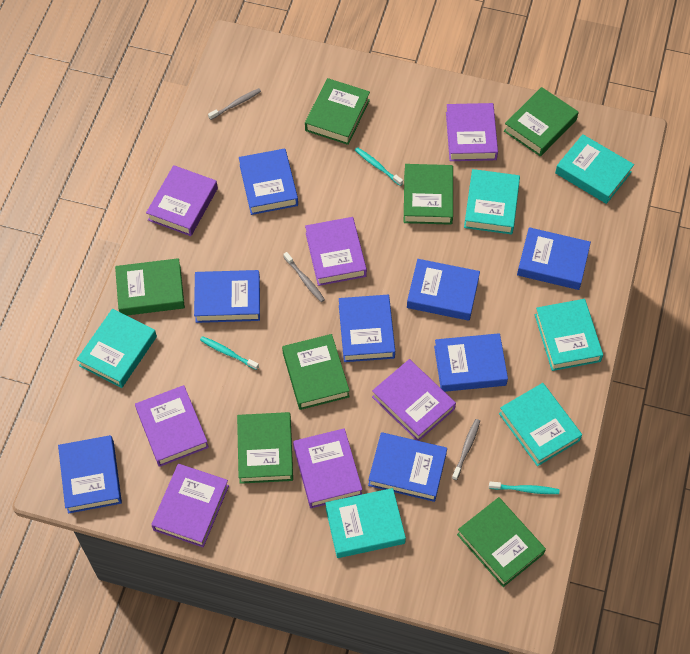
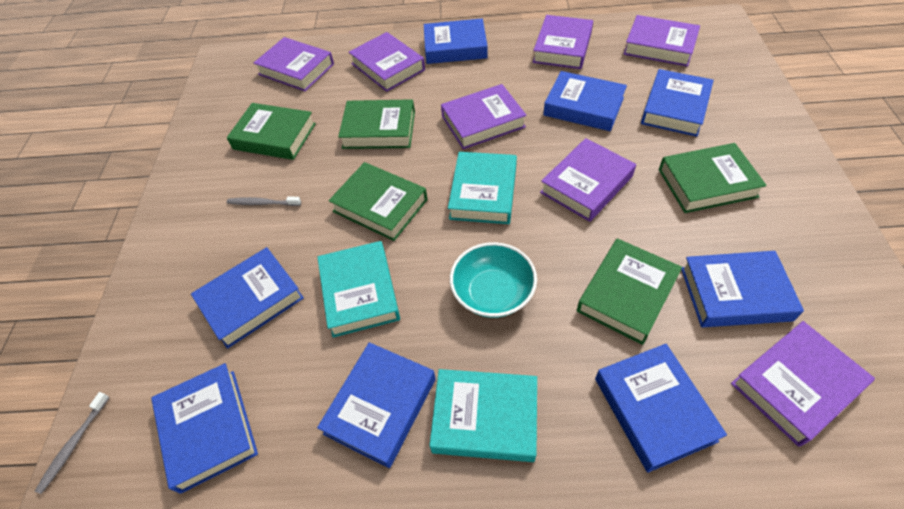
green book: [115,258,185,315] [237,412,293,484] [282,334,350,410] [305,78,370,145] [404,164,453,225] [457,497,546,587] [504,87,579,157] = 7 -> [227,103,316,160] [329,162,427,241] [338,99,415,149] [577,238,682,345] [659,143,767,213] = 5
grey toothbrush: [208,88,261,120] [283,252,325,302] [452,419,480,480] = 3 -> [35,392,110,494] [227,197,301,206] = 2
turquoise book: [76,309,157,388] [325,488,406,558] [464,169,520,234] [499,383,582,466] [535,299,603,371] [555,134,634,204] = 6 -> [317,241,400,338] [429,369,537,462] [448,152,517,224] = 3
turquoise bowl: none = 0 -> [450,242,537,318] = 1
turquoise toothbrush: [200,336,259,370] [355,147,403,186] [489,482,559,494] = 3 -> none = 0

